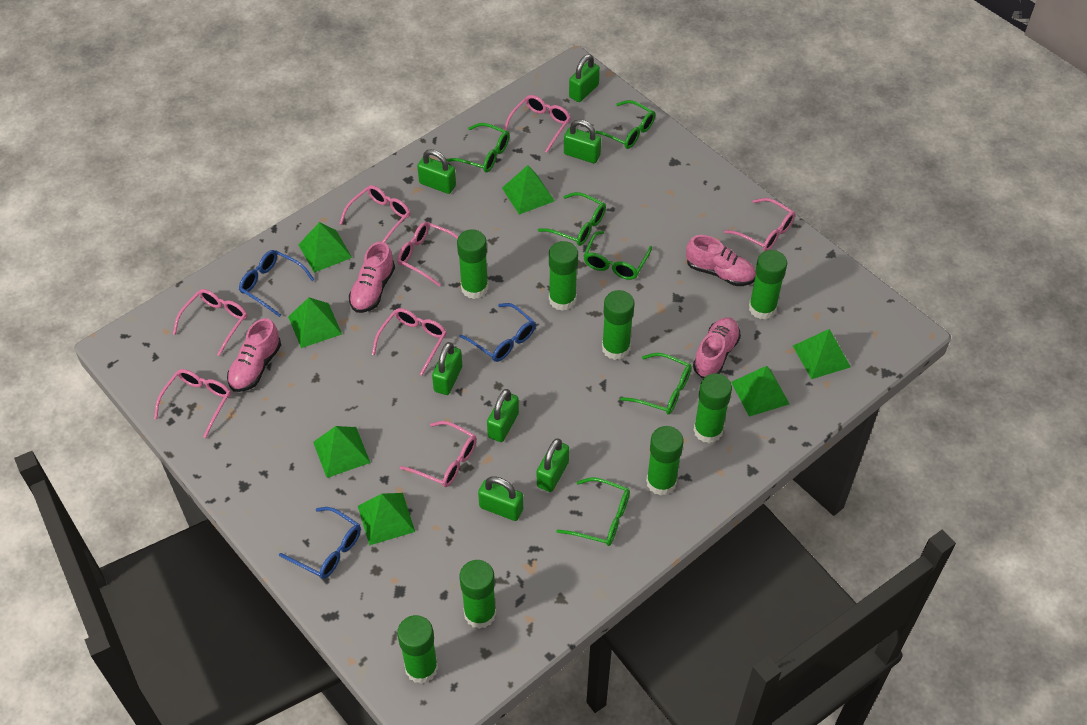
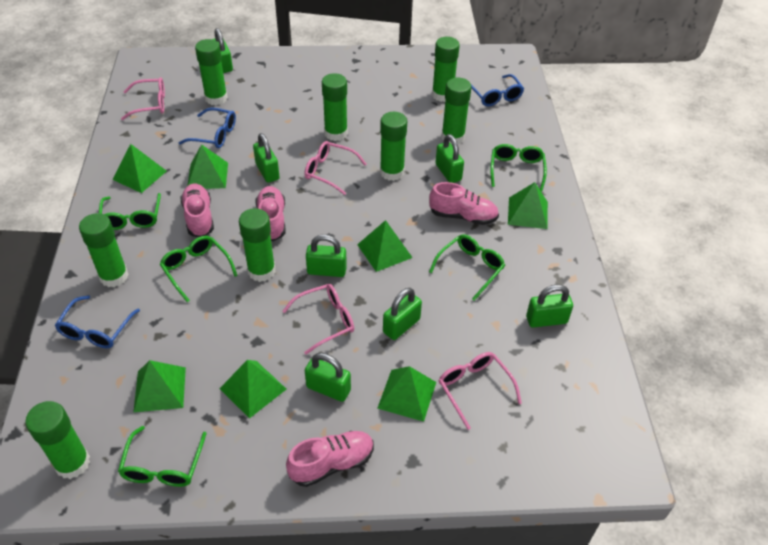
green glasses: [447,123,510,172] [538,192,606,246] [556,478,630,546] [584,231,652,280] [589,100,655,149] [620,353,692,415] = 6 -> [99,193,161,230] [118,426,207,487] [160,236,238,302] [429,234,505,301] [490,144,547,191] = 5
pink glasses: [154,369,231,438] [173,289,247,356] [339,185,410,242] [372,308,447,376] [397,222,458,287] [400,421,477,487] [504,95,571,153] [724,198,795,251] = 8 -> [121,77,165,120] [282,284,354,354] [304,141,366,195] [439,352,522,430] = 4

